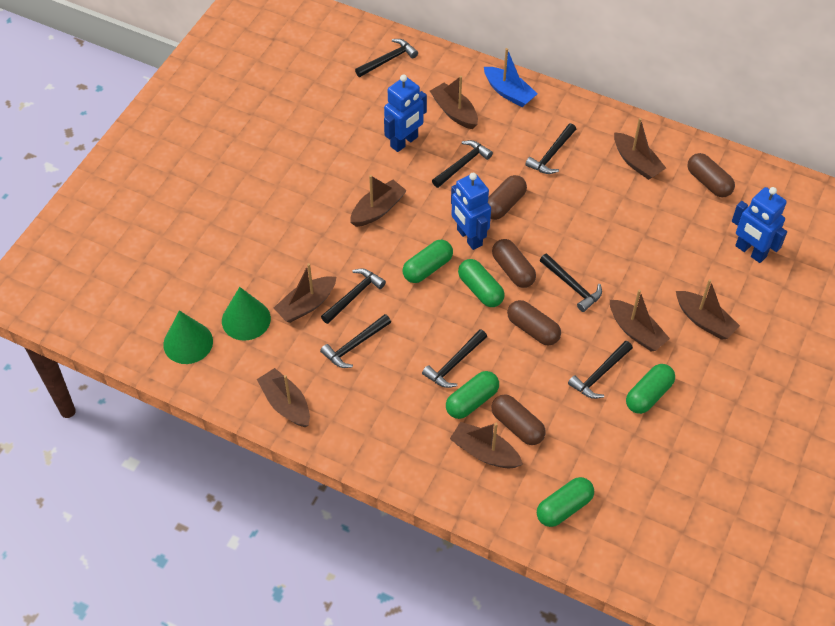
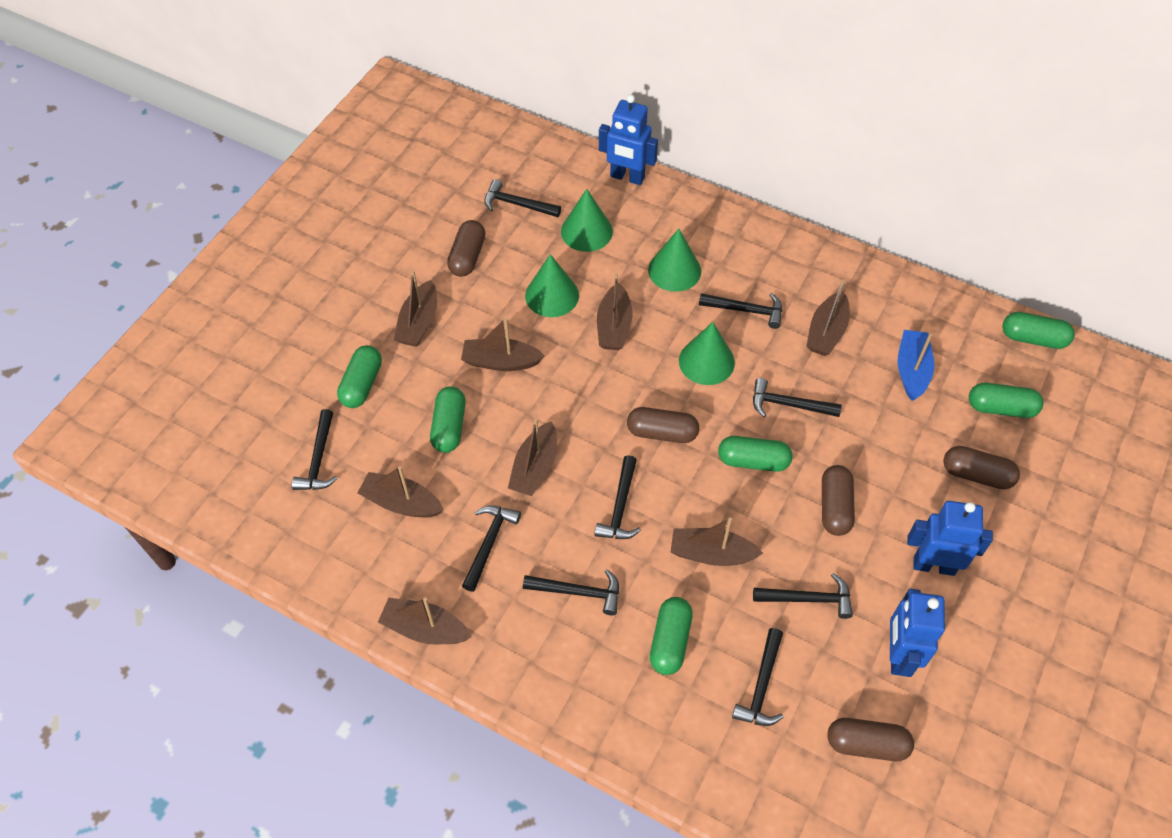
black hammer: [320,314,391,368] [321,268,386,324] [355,39,418,77] [422,329,487,388] [432,140,493,188] [525,123,576,174] [540,253,602,312] [568,341,633,399] = 8 -> [292,409,338,490] [462,505,521,592] [484,179,561,217] [523,569,619,615] [594,455,641,539] [699,293,782,329] [732,628,783,726] [753,378,842,417] [753,573,853,619] = 9
green capsule: [402,240,453,283] [446,371,499,419] [458,259,505,307] [537,477,594,527] [626,364,675,414] = 5 -> [337,345,382,408] [430,386,466,453] [650,597,693,675] [718,436,792,472] [969,383,1043,418] [1002,312,1075,349] = 6
green cone: [163,310,213,364] [222,287,271,341] = 2 -> [525,254,579,317] [561,189,613,252] [648,229,701,292] [679,322,735,385] = 4

